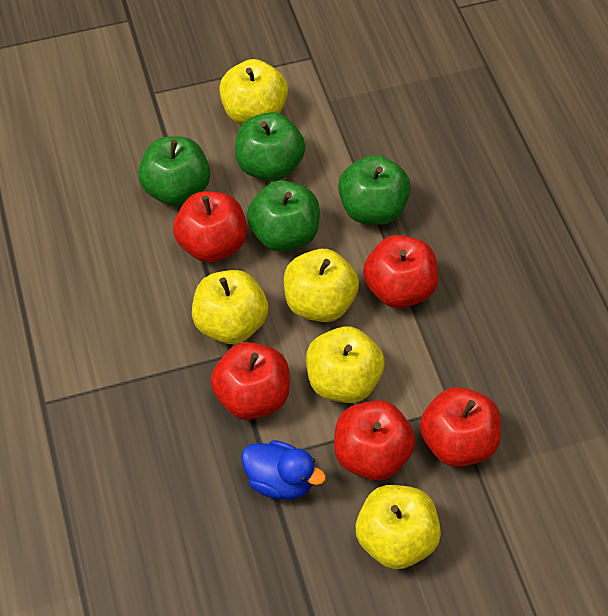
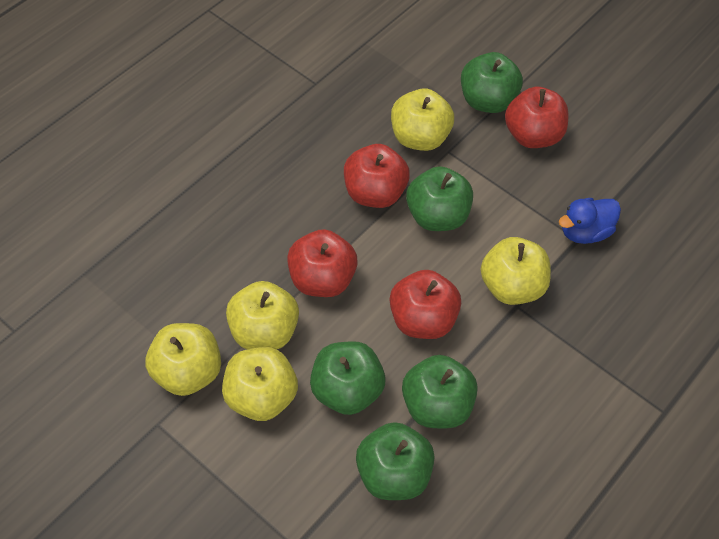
green apple: [138,136,210,206] [235,112,306,181] [247,180,320,252] [338,155,411,225] = 4 -> [310,341,385,415] [356,422,435,500] [402,355,478,428] [406,166,473,231] [461,52,523,113] = 5
red apple: [173,191,247,263] [211,342,290,420] [334,400,416,481] [363,235,438,308] [420,387,501,467] = 5 -> [287,229,358,297] [344,144,410,208] [390,270,461,339] [505,87,568,148] = 4

